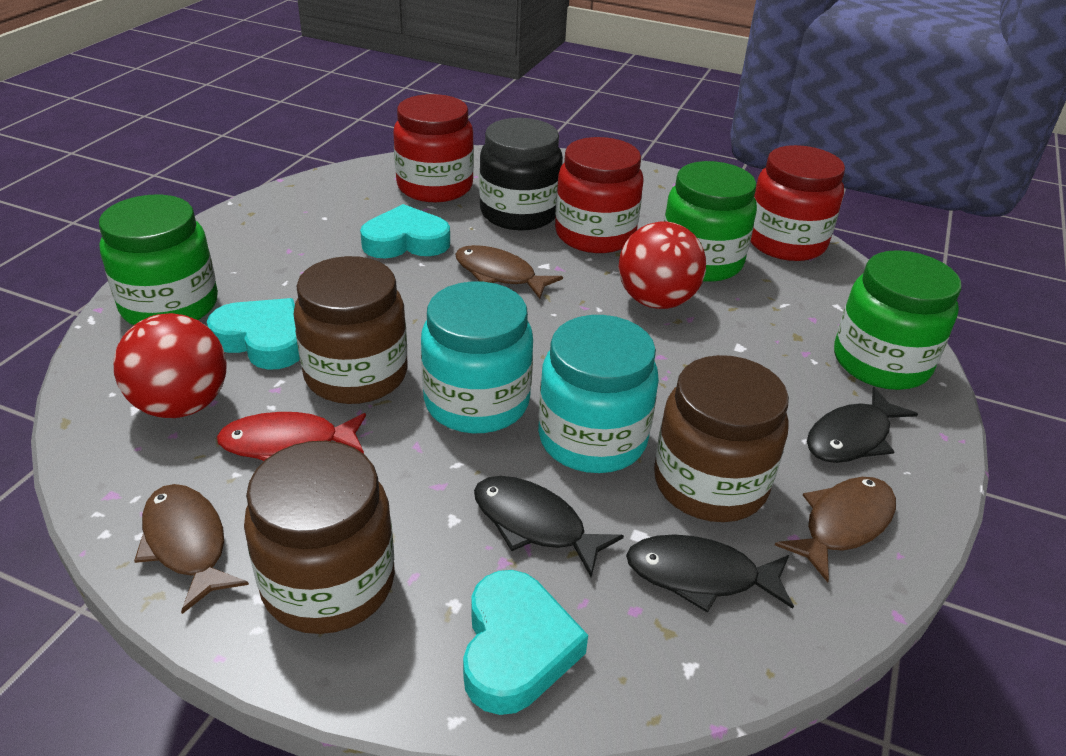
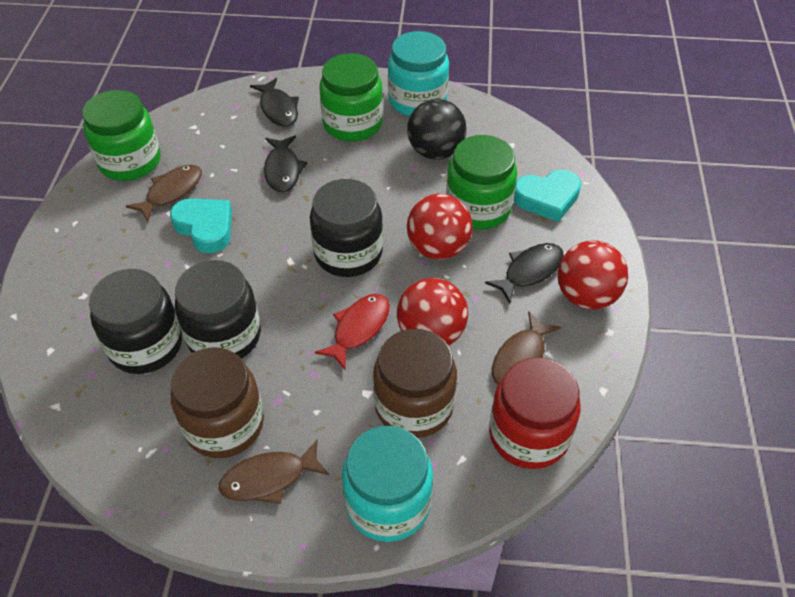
black ball: none = 0 -> [407,99,467,160] = 1
black jar: [479,118,563,230] = 1 -> [89,269,182,374] [175,260,261,359] [310,179,383,277] = 3
brown jar: [244,441,395,634] [293,256,407,404] [654,355,789,522] = 3 -> [171,347,264,458] [373,329,457,438] = 2
red ball: [114,313,227,418] [618,222,706,309] = 2 -> [397,278,468,345] [407,194,473,260] [557,240,628,309] = 3
red jar: [393,94,474,202] [555,137,644,253] [750,145,845,261] = 3 -> [489,357,581,469] = 1
turquoise heart: [207,298,300,370] [360,204,450,259] [463,570,588,715] = 3 -> [170,198,232,253] [514,170,581,222] = 2

